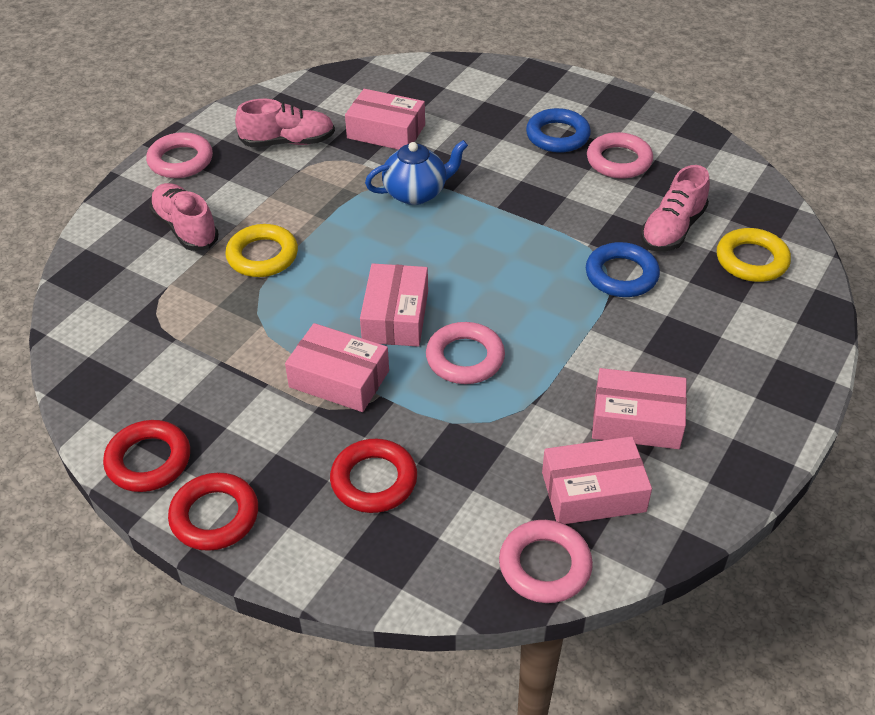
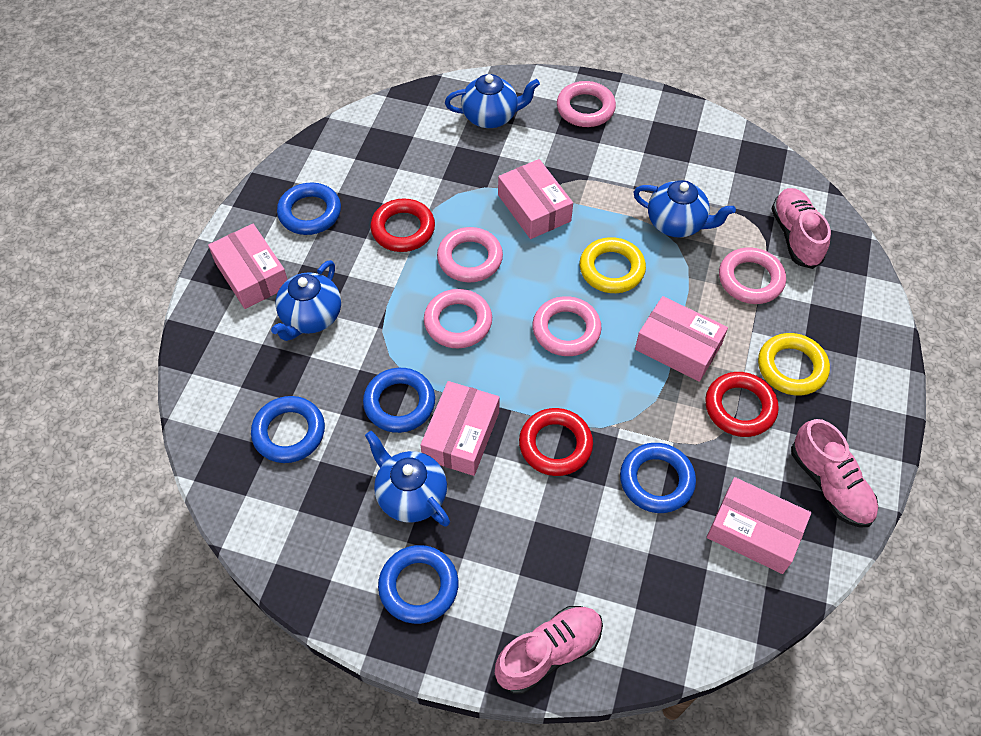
blue ring: [526,108,591,153] [586,242,660,297] = 2 -> [251,396,325,463] [277,182,341,235] [363,368,435,433] [378,545,458,624] [620,443,696,513] = 5
blue teapot: [365,140,468,205] = 1 -> [271,260,341,341] [365,431,450,527] [445,74,540,128] [633,180,736,237] = 4
pink ring: [146,132,213,178] [426,322,505,384] [499,520,593,603] [587,132,653,179] = 4 -> [424,289,492,348] [437,227,503,283] [533,296,602,356] [557,81,616,127] [719,247,786,304] = 5

